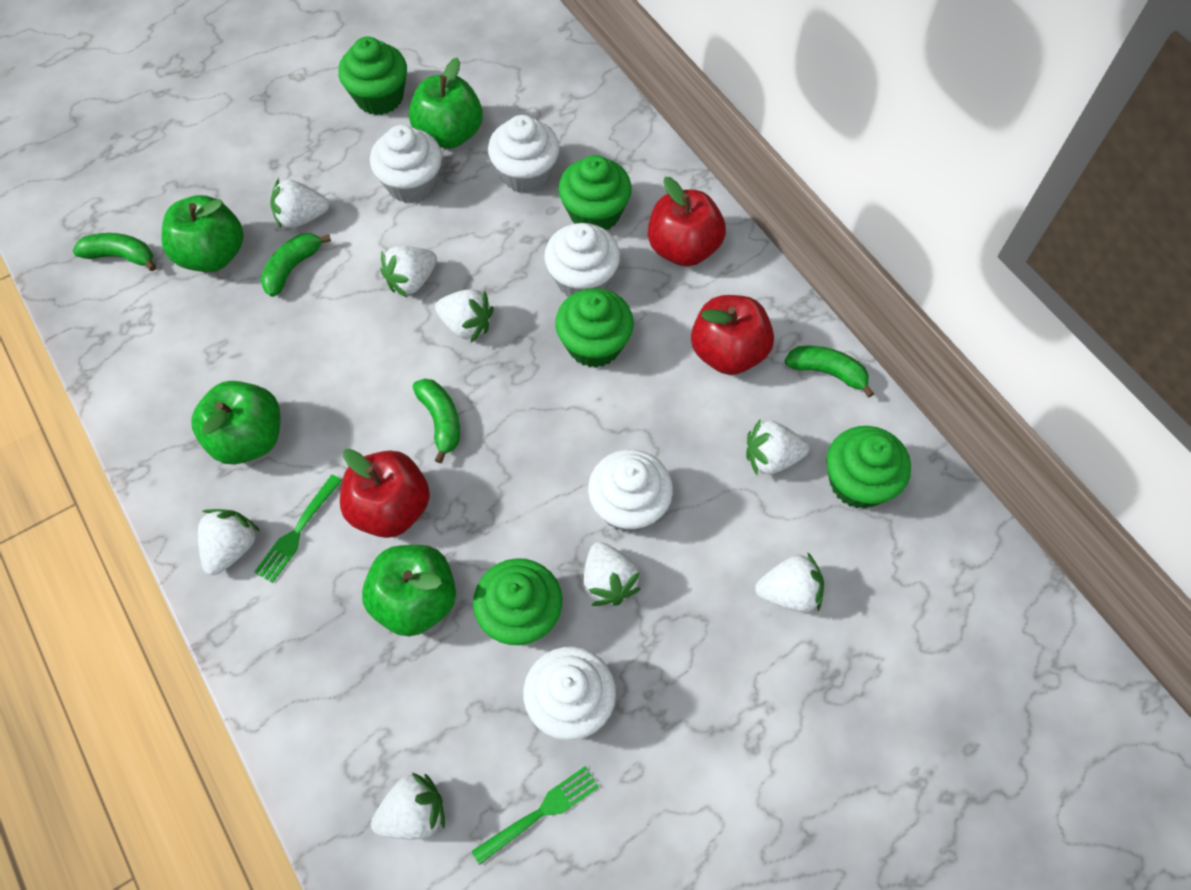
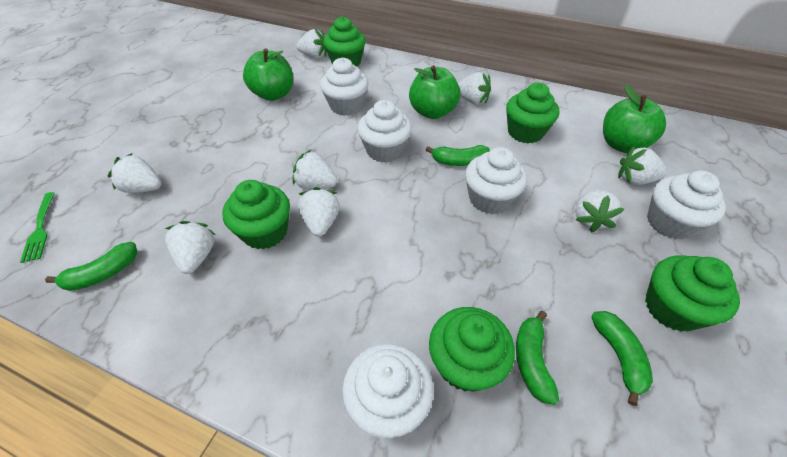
green apple: [161,195,244,272] [191,381,281,464] [362,545,456,636] [409,57,483,149] = 4 -> [243,48,293,101] [409,65,460,119] [603,85,666,153] = 3
green fork: [254,475,342,583] [472,766,599,865] = 2 -> [20,192,55,263] = 1
red apple: [340,449,430,538] [648,177,726,267] [691,295,774,375] = 3 -> none = 0

